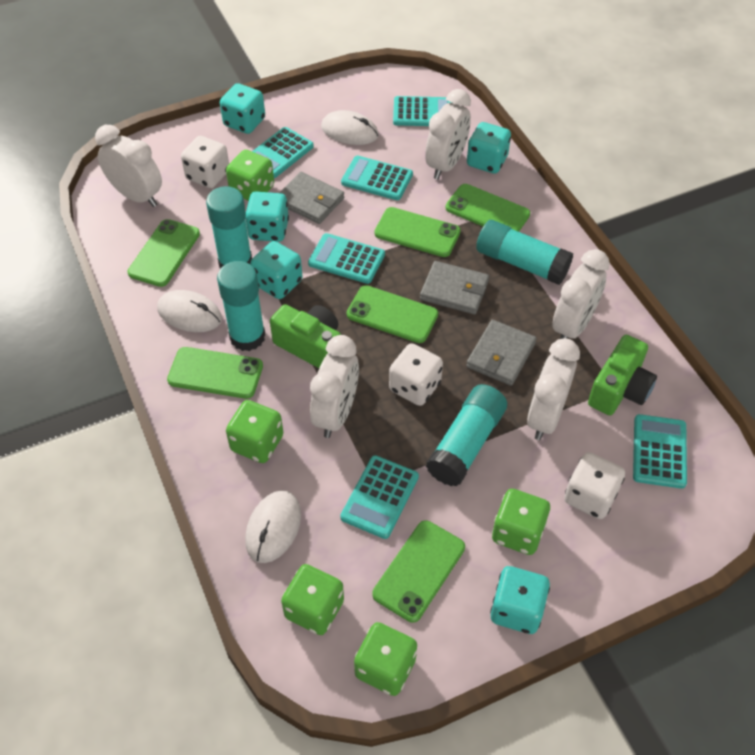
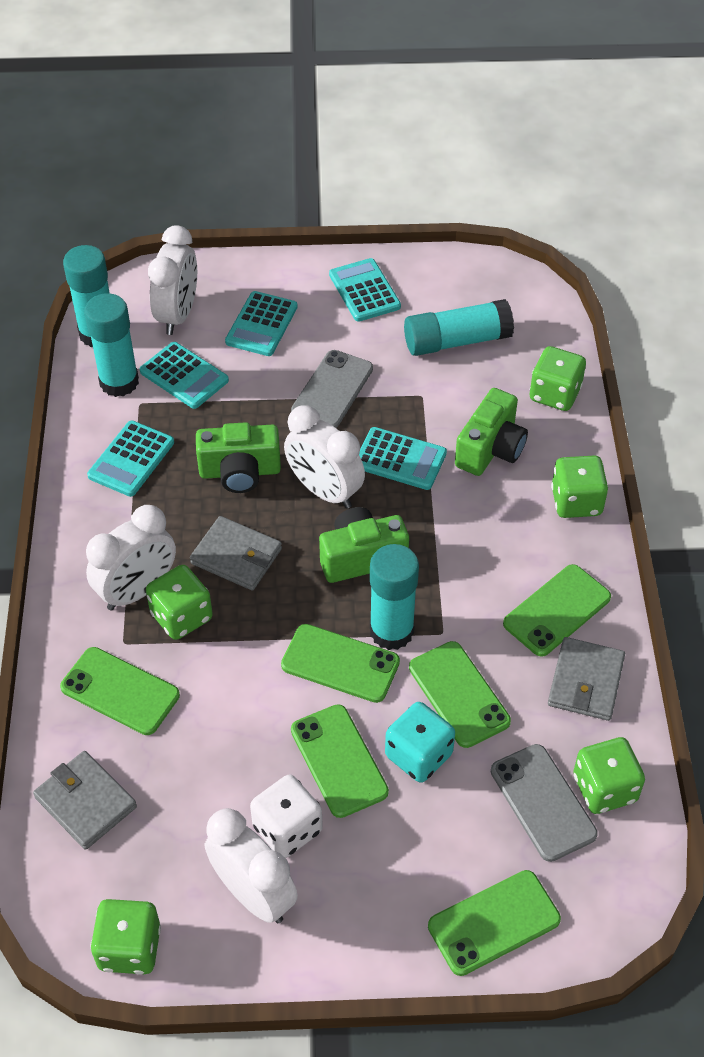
green camera: [270,304,341,368] [588,335,657,415] = 2 -> [196,422,281,493] [319,507,409,583] [455,388,528,476] = 3
grey phone: none = 0 -> [291,350,373,428] [491,744,598,862] = 2
turquoise calculator: [252,127,314,178] [308,233,385,284] [340,455,419,539] [341,156,413,200] [393,96,452,126] [633,414,687,489] = 6 -> [87,420,174,497] [140,342,229,409] [225,291,298,356] [329,258,401,322] [359,427,447,490] = 5
turquoise dice: [220,83,265,134] [245,191,289,242] [250,241,303,299] [467,122,511,174] [490,566,550,634] = 5 -> [385,702,455,783] = 1
white clock: [95,125,162,207] [310,335,359,438] [425,89,471,179] [527,338,580,440] [552,249,610,339] = 5 -> [86,505,176,611] [148,225,197,335] [205,808,298,923] [284,405,365,509] = 4
white dice: [181,136,229,188] [389,343,443,406] [564,452,625,519] = 3 -> [250,774,323,858] = 1
white mouse: [157,290,222,332] [245,490,301,563] [321,110,379,145] = 3 -> none = 0

